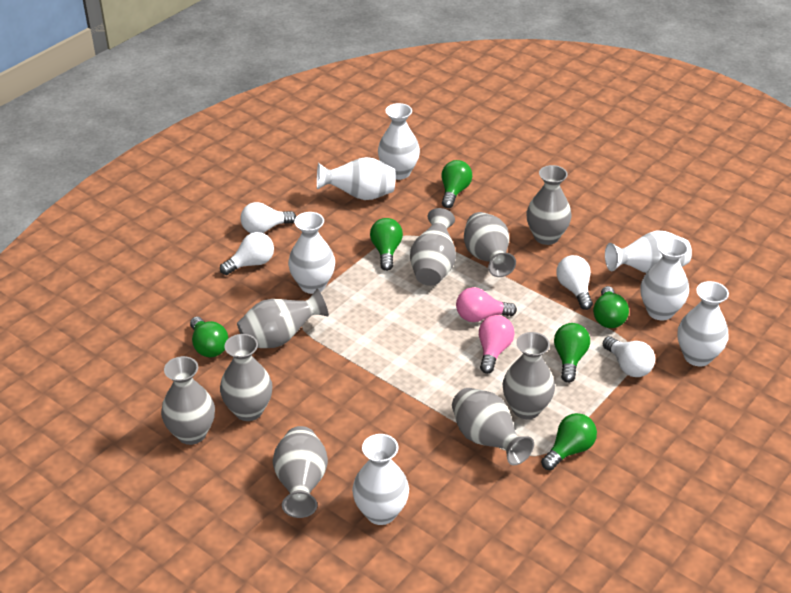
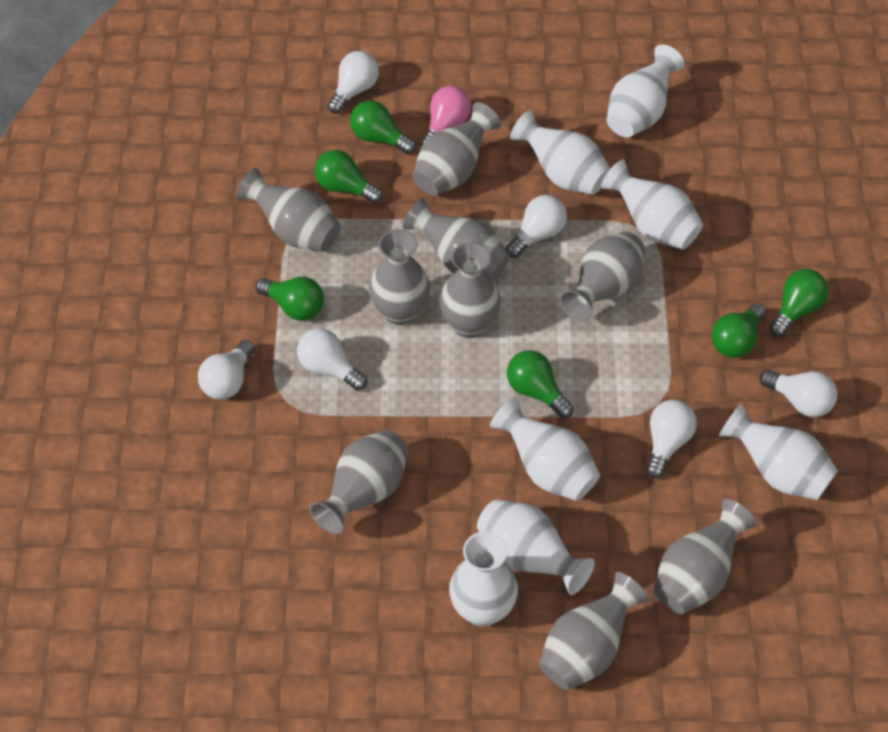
pink light bulb: [456,287,517,322] [479,315,515,374] = 2 -> [421,86,471,145] = 1
white light bulb: [220,232,274,275] [240,202,296,233] [556,255,593,310] [603,336,655,377] = 4 -> [198,340,255,400] [297,328,367,391] [327,51,379,114] [506,195,567,258] [646,400,697,478] [760,370,837,417] = 6

